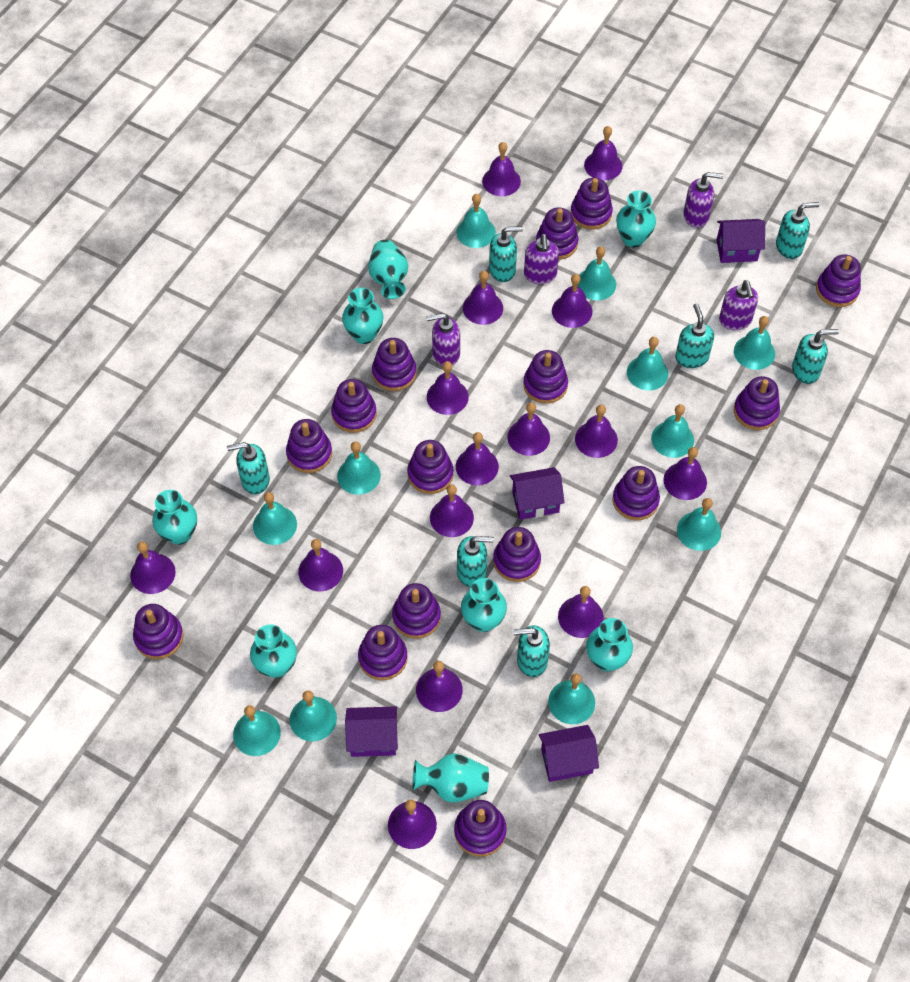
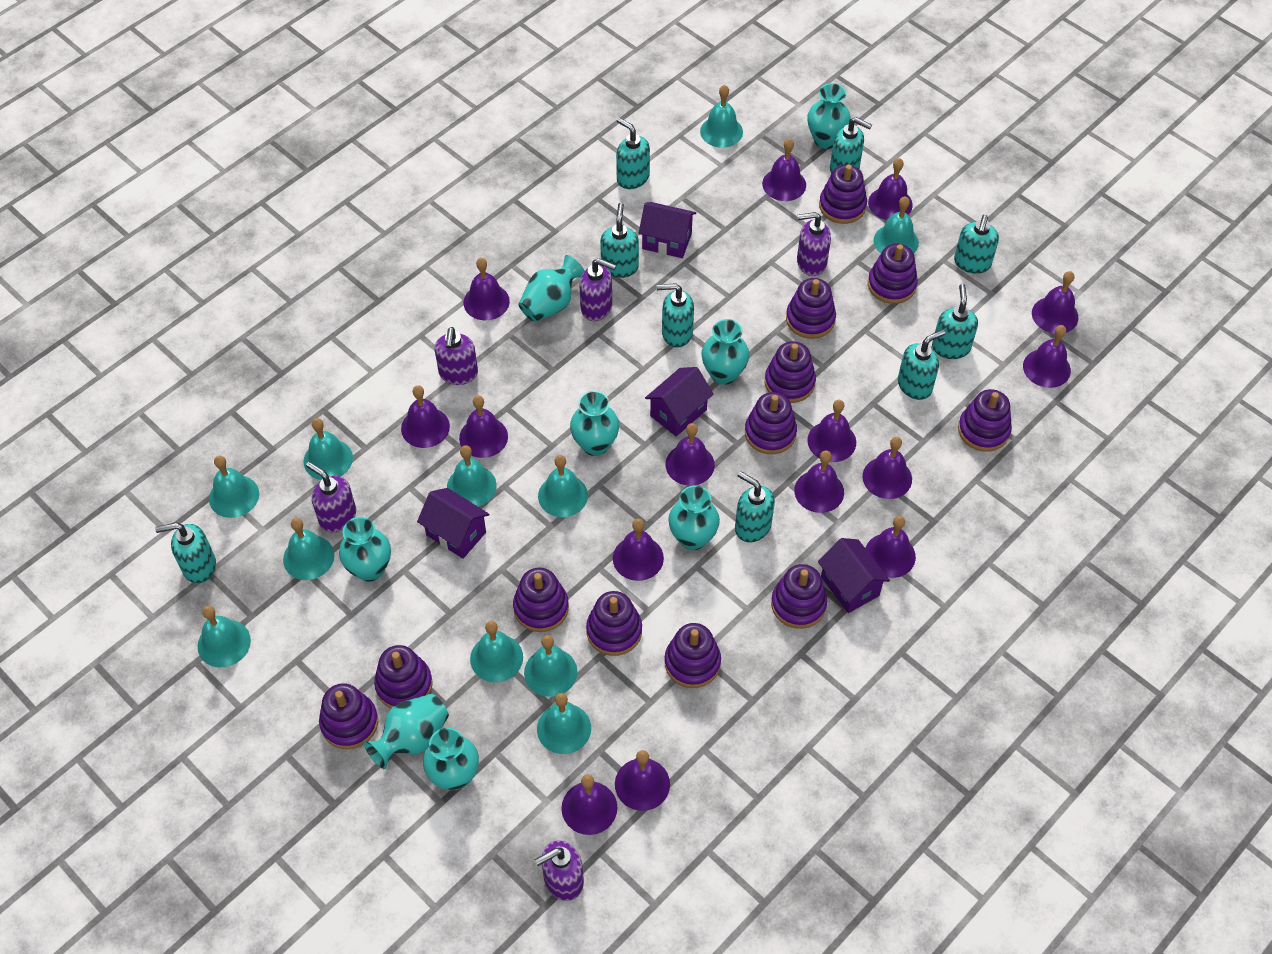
purple soap dispenser: [426,313,460,366] [524,234,559,284] [684,172,724,228] [719,280,758,330] = 4 -> [306,462,356,533] [435,327,478,385] [535,840,584,901] [579,258,616,321] [797,212,831,276] = 5
purple stacking toy: [133,604,183,659] [286,419,332,473] [331,379,377,433] [358,625,408,680] [372,338,416,391] [392,583,441,639] [407,440,454,494] [454,800,507,857] [493,527,541,582] [523,350,568,404] [536,208,578,260] [571,178,613,230] [613,466,660,521] [734,376,780,430] [816,254,861,307] = 15 -> [319,683,378,749] [374,645,433,708] [513,568,569,632] [586,591,642,656] [665,623,721,688] [745,392,797,454] [765,341,816,403] [771,564,827,629] [786,278,836,339] [819,165,867,224] [868,244,918,304] [958,389,1012,452] = 12
turquoise soap dispenser: [227,442,270,494] [457,536,494,587] [489,226,523,282] [514,625,550,677] [675,303,714,368] [776,202,820,259] [792,329,839,384] = 7 -> [155,522,216,583] [600,203,639,278] [616,117,650,189] [657,283,694,348] [735,471,775,542] [830,117,872,173] [898,329,945,400] [932,284,978,359] [954,215,999,274] = 9

